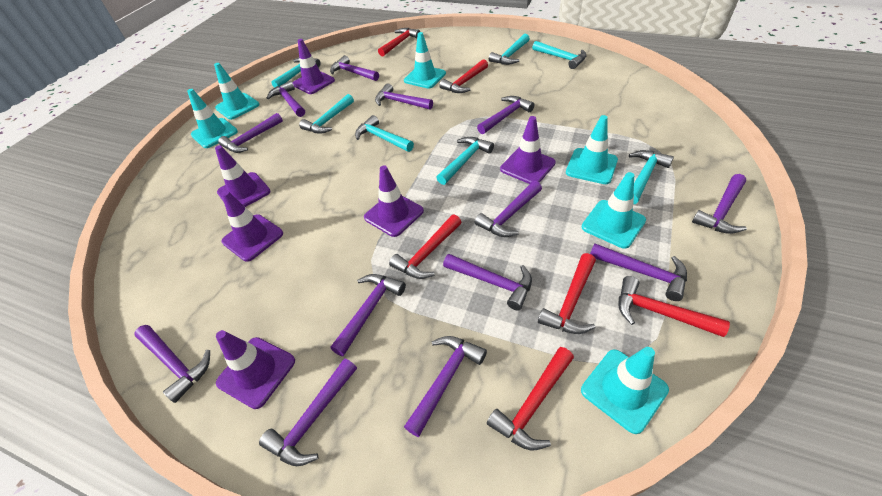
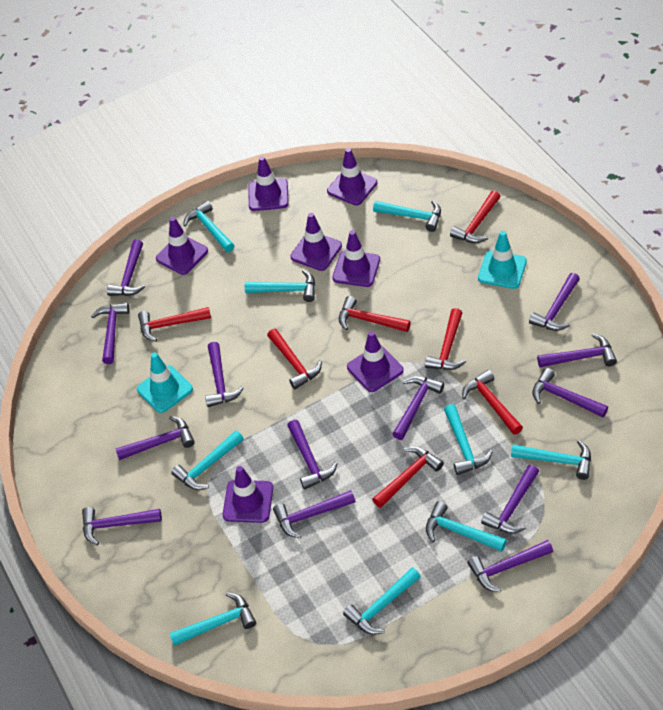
purple traffic cone: [215,145,270,207] [216,330,295,409] [222,191,283,262] [293,39,335,94] [364,166,424,237] [500,116,556,184] = 6 -> [156,217,208,275] [223,466,273,523] [248,156,289,211] [290,213,342,271] [327,148,377,205] [332,230,380,287] [347,331,404,392] = 7
red hammer: [378,28,420,56] [389,214,462,279] [439,59,488,93] [487,347,574,450] [538,253,596,334] [619,276,730,337] = 6 -> [138,307,211,342] [267,329,322,389] [339,296,411,332] [372,446,444,508] [425,308,466,370] [450,191,501,243] [462,370,523,435] = 7
turquoise hammer: [271,58,321,88] [299,94,354,134] [355,115,414,152] [436,137,494,185] [489,34,530,65] [532,41,587,69] [629,150,674,204] = 7 -> [169,592,256,646] [171,430,244,490] [183,201,234,252] [245,270,315,302] [343,567,421,635] [373,200,441,232] [426,501,507,552] [444,404,492,475] [511,440,591,480] = 9
turquoise traffic cone: [187,89,238,148] [214,63,260,120] [404,32,446,89] [566,115,618,184] [581,347,669,434] [582,172,646,248] = 6 -> [137,352,193,413] [478,231,527,289] = 2

